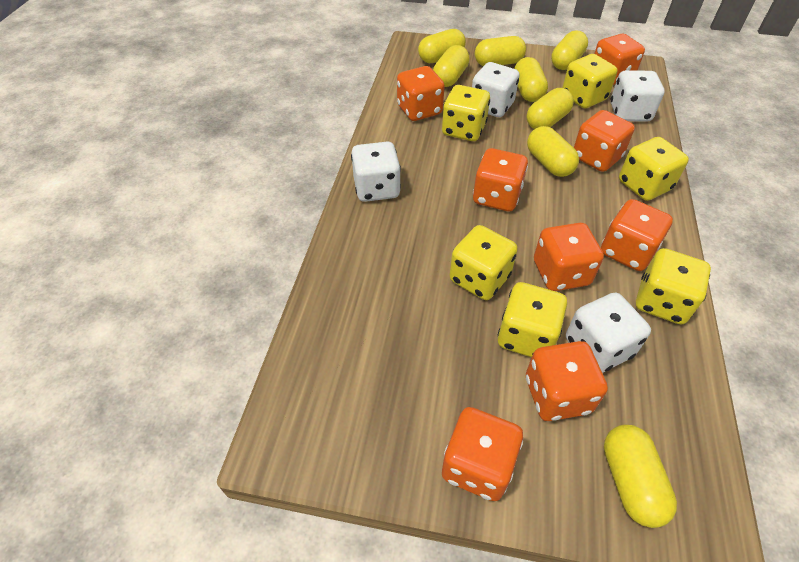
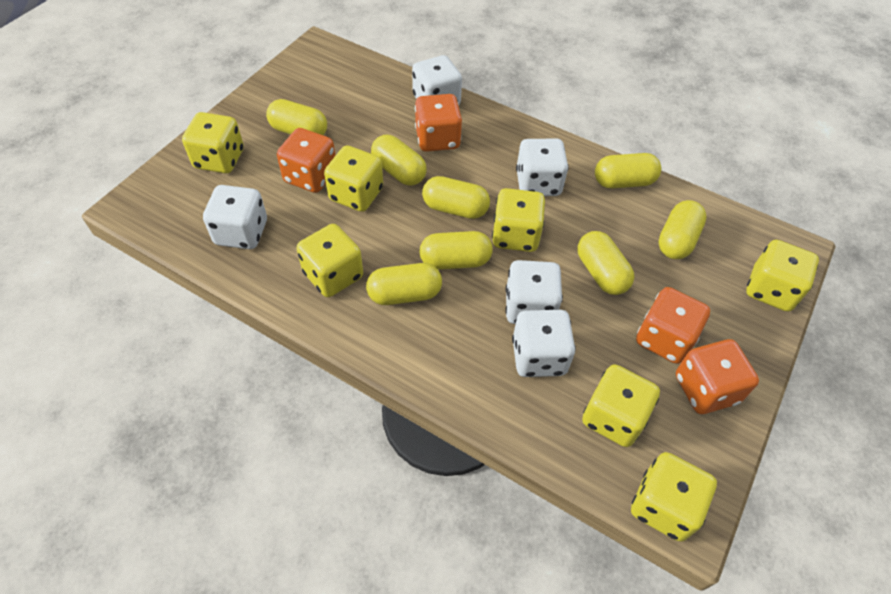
orange dice: [397,66,445,121] [442,407,523,501] [473,148,528,211] [526,341,608,421] [534,223,604,291] [574,110,635,172] [594,34,645,85] [601,199,673,271] = 8 -> [277,128,336,193] [415,94,462,152] [636,287,710,364] [676,339,759,414] = 4
white dice: [351,142,401,202] [472,62,520,117] [566,293,651,373] [610,70,664,122] = 4 -> [203,185,267,249] [412,55,462,104] [505,260,563,324] [512,310,576,377] [516,139,569,196] = 5
yellow dice: [442,85,490,141] [450,225,518,300] [498,282,567,357] [562,54,617,108] [619,137,689,201] [636,248,711,324] = 6 -> [182,112,244,173] [296,224,363,297] [324,145,383,212] [492,188,545,252] [582,364,660,447] [631,452,717,541] [746,240,819,312] = 7

